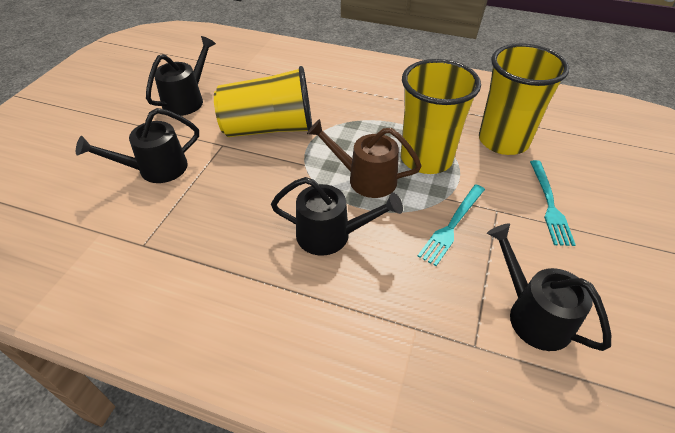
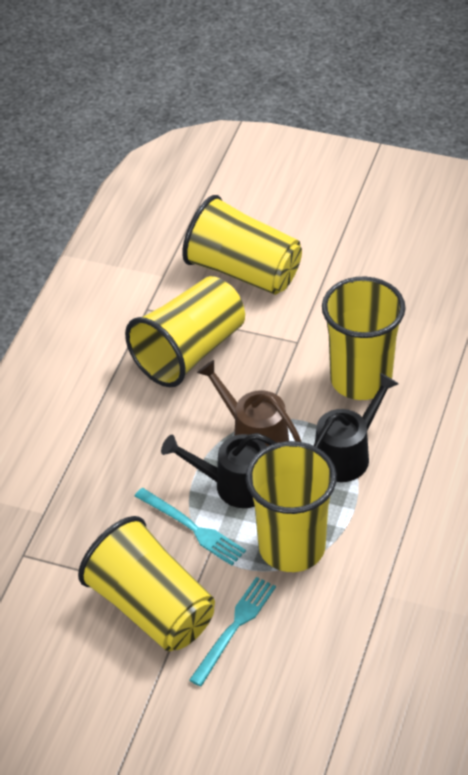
black watering can: [76,108,199,183] [146,36,216,116] [271,177,403,256] [487,224,611,351] = 4 -> [161,433,276,508] [313,373,399,482] = 2
yellow cup: [214,66,312,137] [401,59,481,174] [479,43,569,155] = 3 -> [78,516,215,651] [125,276,245,387] [182,195,302,295] [246,441,337,572] [322,276,406,400] = 5

